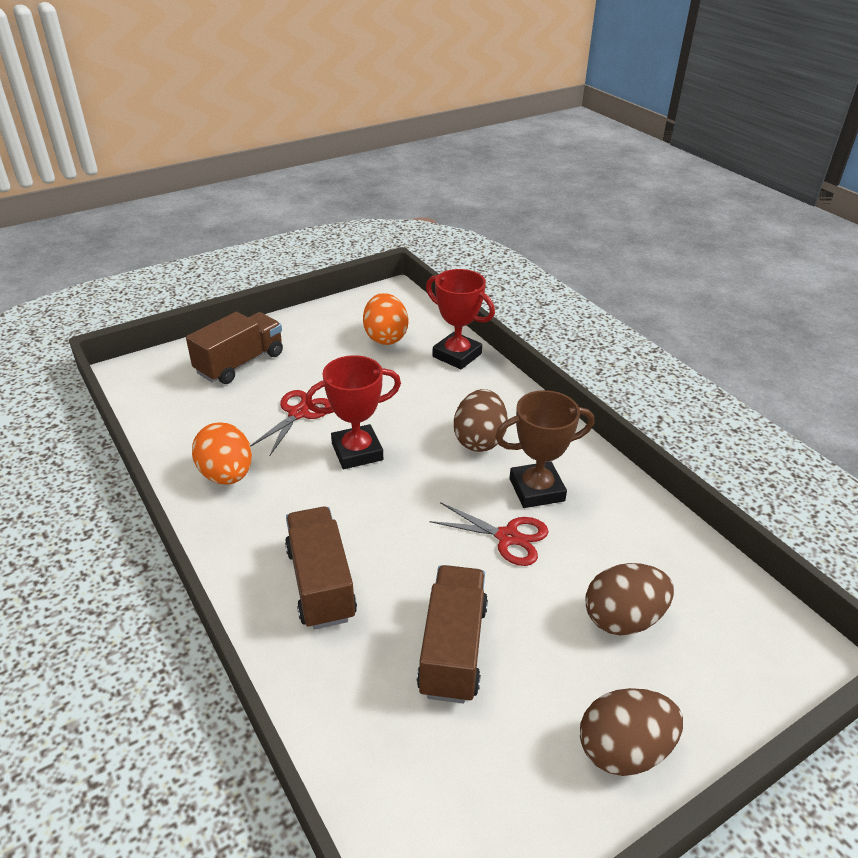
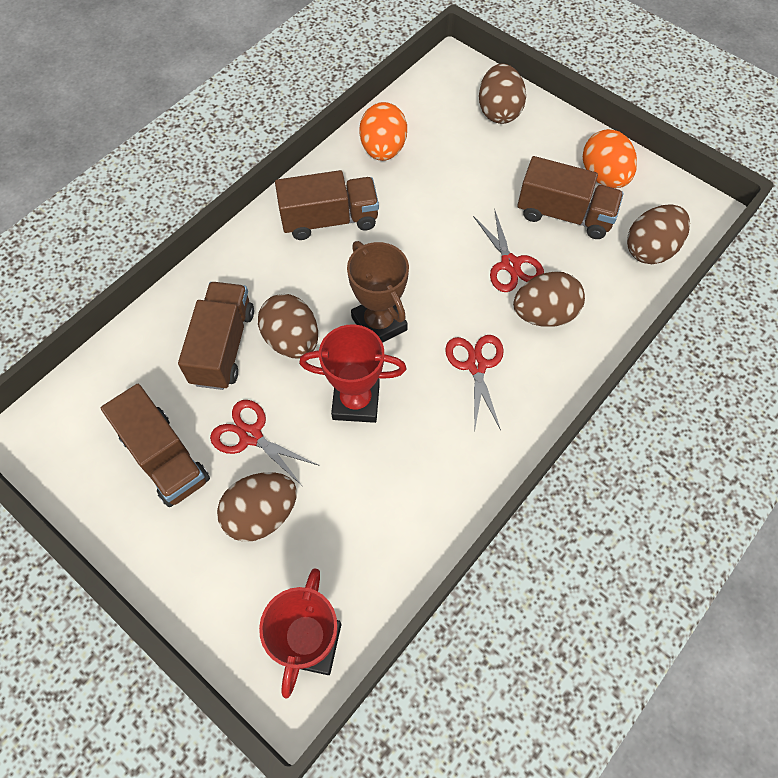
brown egg: [454,389,508,452] [580,688,683,776] [586,563,674,635] = 3 -> [217,472,297,542] [258,294,318,358] [479,63,526,124] [513,271,585,327] [627,204,690,264] = 5
brown truck: [186,312,283,384] [285,507,357,629] [417,565,488,703] = 3 -> [101,384,210,507] [178,282,254,390] [275,170,379,240] [517,156,624,239] = 4
red scissors: [250,390,331,455] [429,502,549,566] = 2 -> [210,400,320,486] [445,335,504,430] [473,209,544,292] = 3

